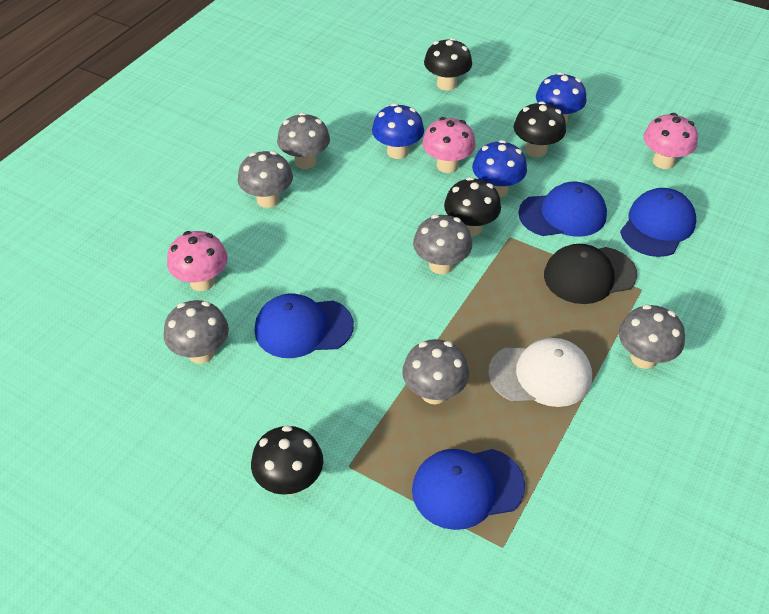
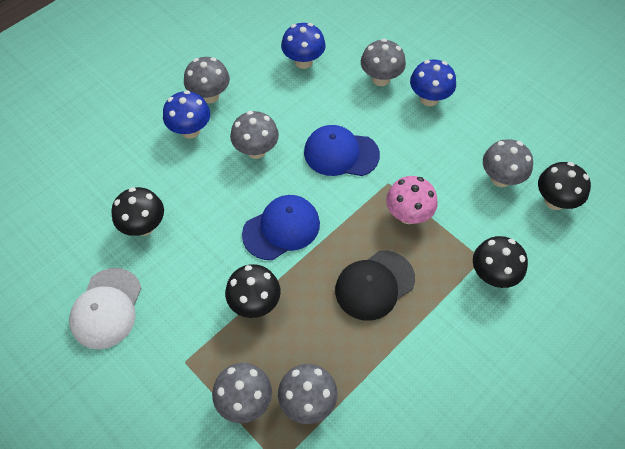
blue cap: [255,294,354,358] [412,449,525,530] [518,182,607,237] [620,188,696,257] = 4 -> [242,195,320,260] [304,125,380,176] = 2
pink mushroom: [167,231,228,291] [423,117,476,173] [643,113,698,169] = 3 -> [386,176,438,224] = 1

